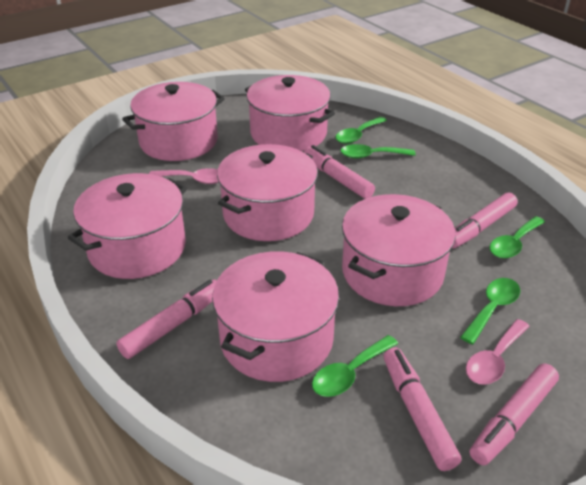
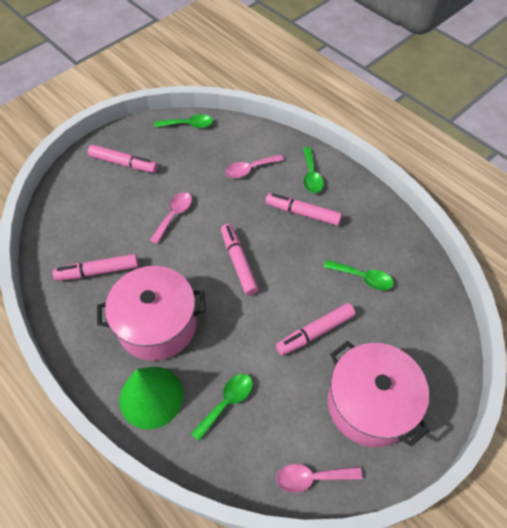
green cone: none = 0 -> [119,367,184,429] = 1
green spoon: [312,335,398,397] [335,117,387,144] [341,144,416,159] [460,278,520,344] [490,216,545,259] = 5 -> [155,114,213,128] [191,374,253,441] [303,147,324,193] [324,260,394,290] = 4
pink pot: [68,173,187,279] [122,82,225,161] [212,251,339,382] [217,144,318,241] [245,75,335,151] [342,194,456,306] = 6 -> [97,266,206,361] [328,341,430,447] = 2
pink spoon: [149,168,219,184] [466,319,530,385] = 2 -> [149,192,192,244] [225,154,284,178] [276,464,362,493] = 3

